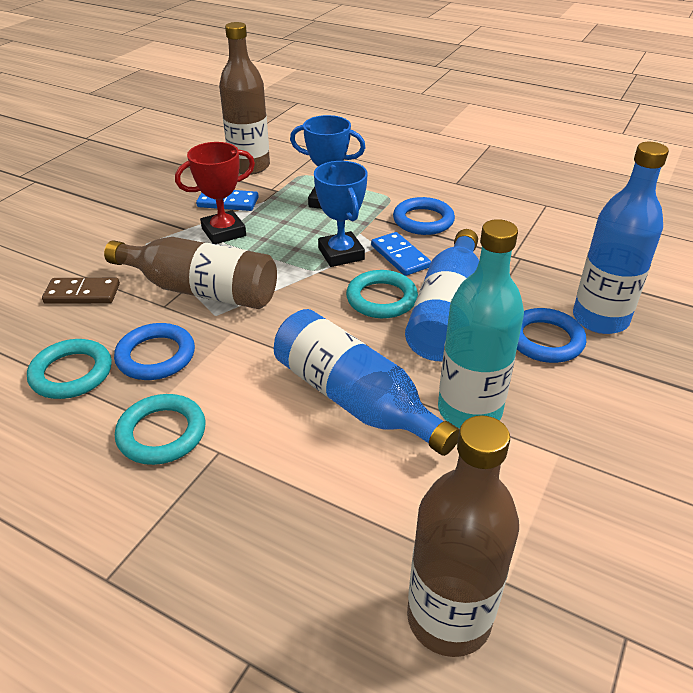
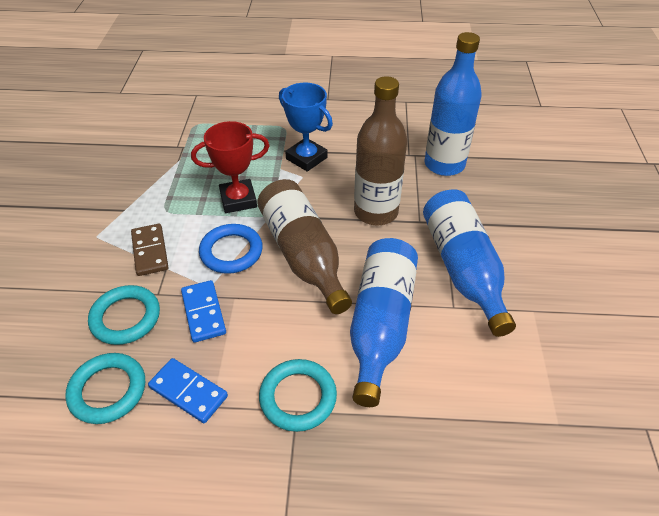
blue ring: [114,323,195,380] [393,197,455,235] [517,308,586,363] = 3 -> [199,224,263,274] = 1
blue trophy: [290,115,366,209] [314,161,368,267] = 2 -> [279,83,333,172] = 1
brown bottle: [104,237,277,309] [219,22,270,175] [407,415,519,657] = 3 -> [257,179,352,314] [354,76,407,225] = 2
turquoise bottle: [438,219,524,428] = 1 -> none = 0

